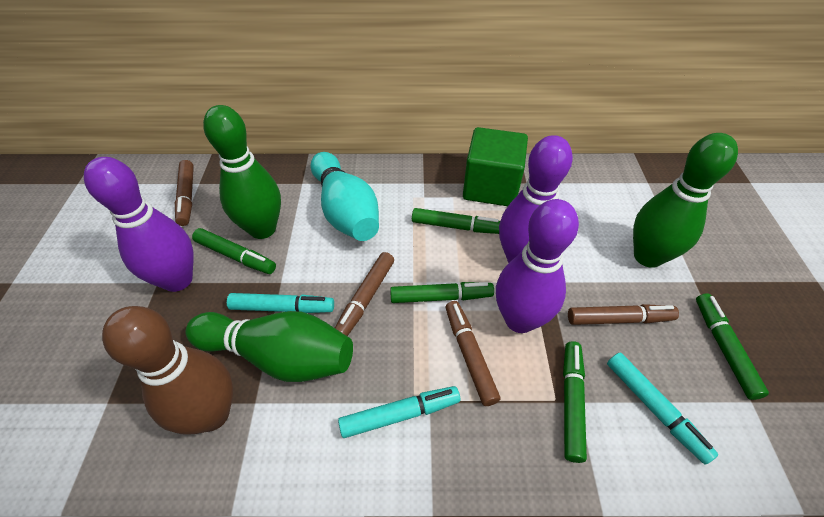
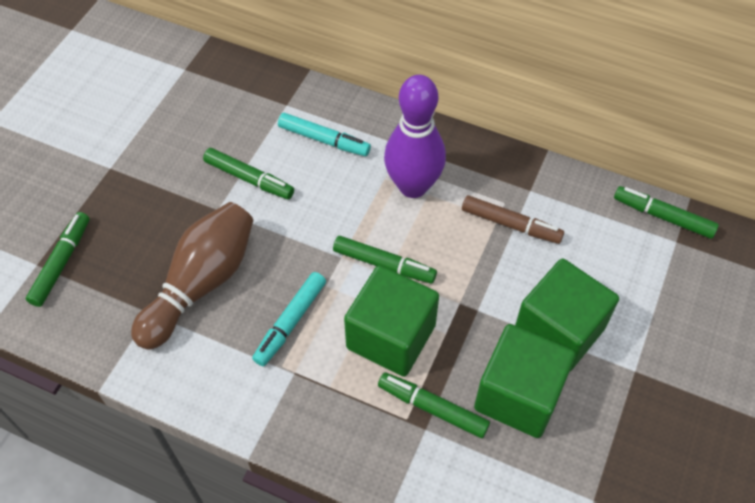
brown marker: [175,160,194,226] [335,252,394,336] [445,301,500,406] [568,304,679,325] = 4 -> [462,195,564,244] = 1
green bowling pin: [185,311,353,382] [203,105,281,239] [633,133,738,268] = 3 -> none = 0
green cube: [463,127,528,206] = 1 -> [344,265,439,377] [474,324,576,438] [515,259,619,371] = 3
purple bowling pin: [84,157,194,292] [496,199,579,333] [499,135,573,263] = 3 -> [384,75,446,198] = 1
turquoise bowling pin: [311,152,379,241] = 1 -> none = 0
turquoise marker: [227,293,334,313] [338,386,460,438] [607,353,718,465] = 3 -> [252,272,326,366] [278,113,371,156] = 2

